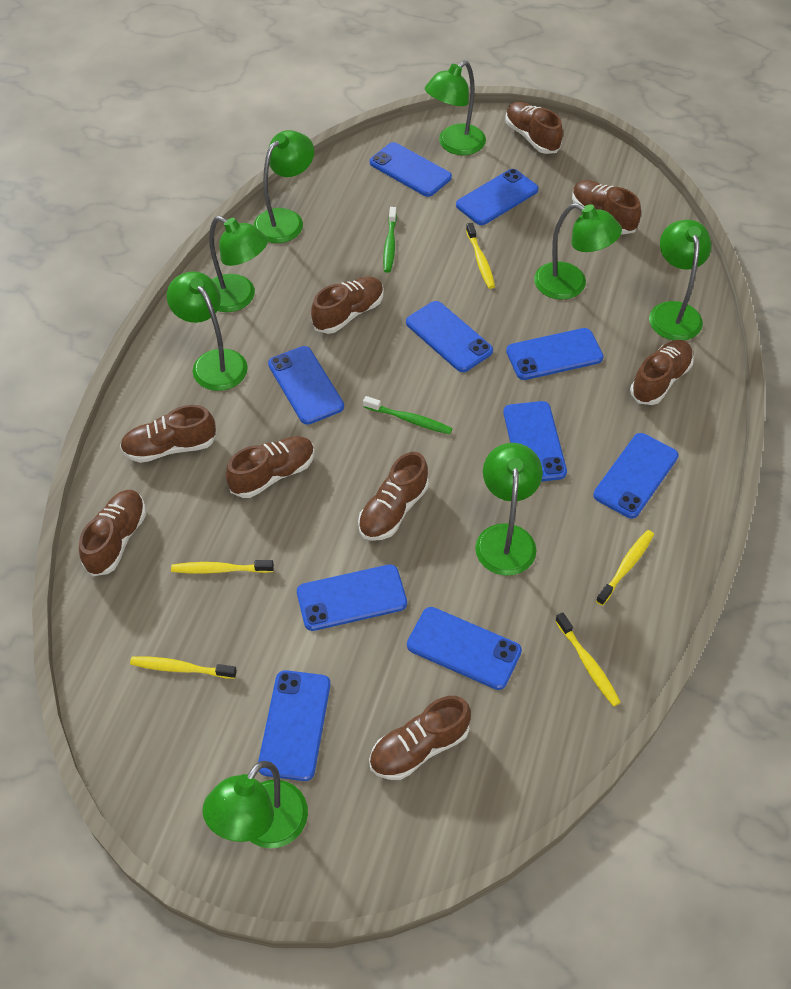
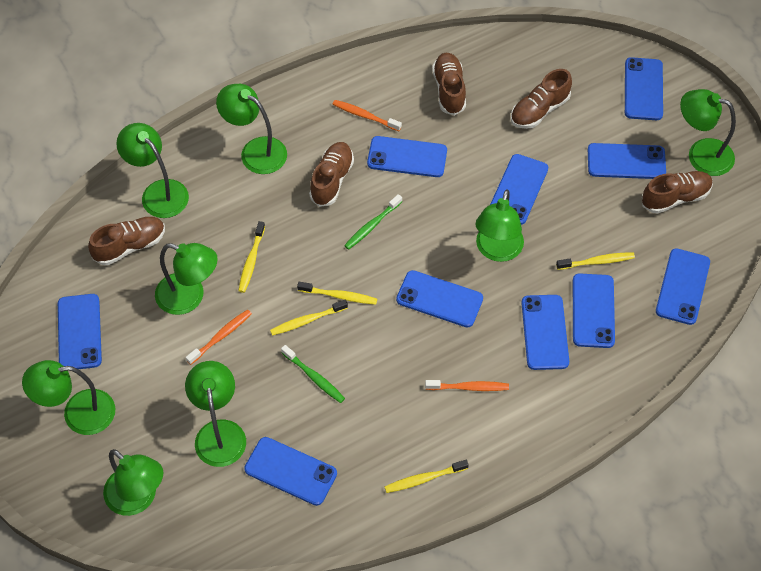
brown shoe: [79,490,146,576] [120,405,217,463] [226,436,315,498] [311,276,384,334] [358,452,429,541] [369,696,471,780] [505,101,563,154] [572,180,641,234] [630,340,694,405] = 9 -> [88,217,165,265] [309,142,354,207] [432,53,466,116] [511,69,572,129] [642,171,713,214] = 5
orange toothbrush: none = 0 -> [186,309,252,365] [332,100,402,131] [425,380,509,391] = 3

